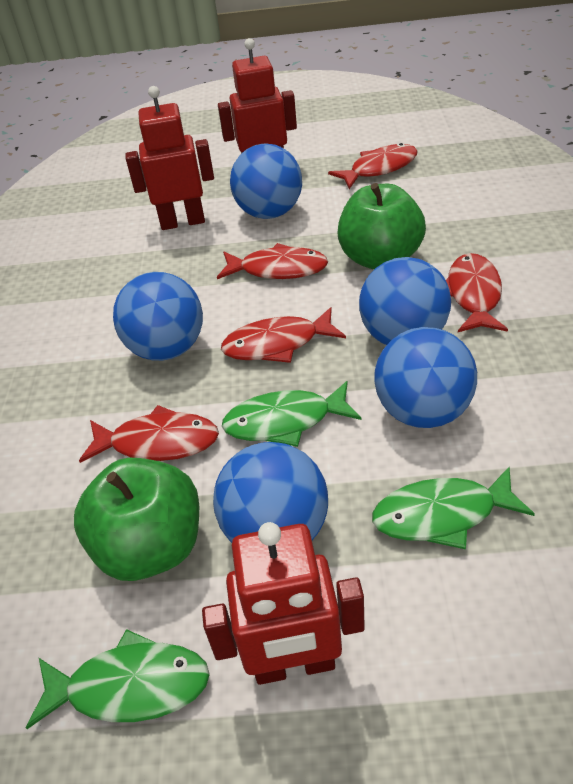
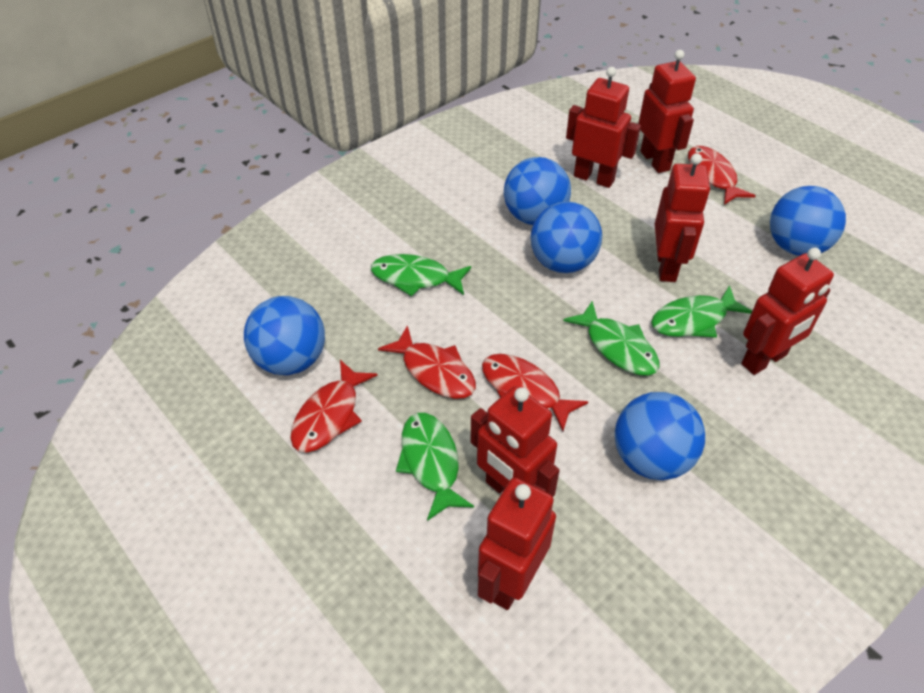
green apple: [74,458,199,581] [338,183,426,269] = 2 -> none = 0
green fish: [26,629,210,729] [222,381,362,447] [372,467,535,549] = 3 -> [371,254,471,297] [396,413,474,521] [563,301,660,376] [651,285,752,338] = 4
red fish: [79,405,219,463] [217,243,328,279] [221,307,346,363] [328,143,418,189] [446,253,508,332] = 5 -> [290,360,378,453] [378,325,476,399] [482,354,588,431] [688,146,755,205] = 4
red robot: [125,86,214,230] [202,522,365,685] [218,38,297,154] = 3 -> [471,386,560,497] [478,478,556,610] [566,67,641,188] [638,50,696,173] [655,153,710,282] [741,248,834,375] = 6

